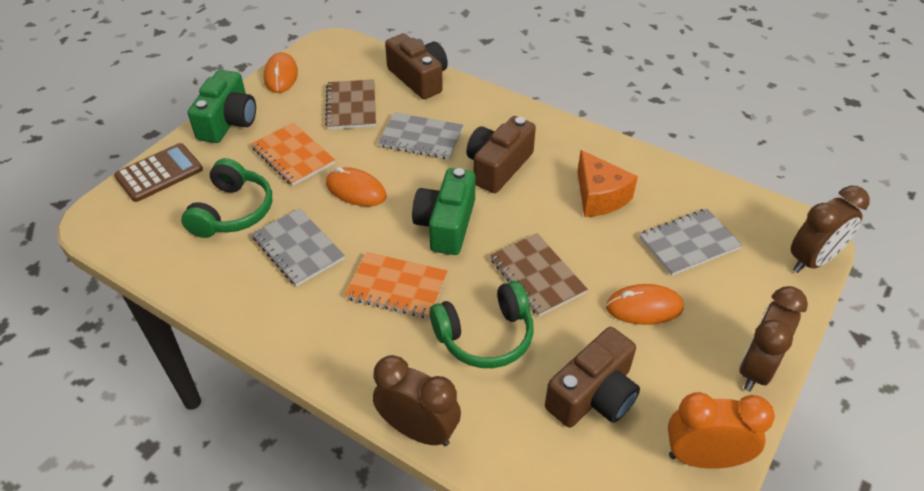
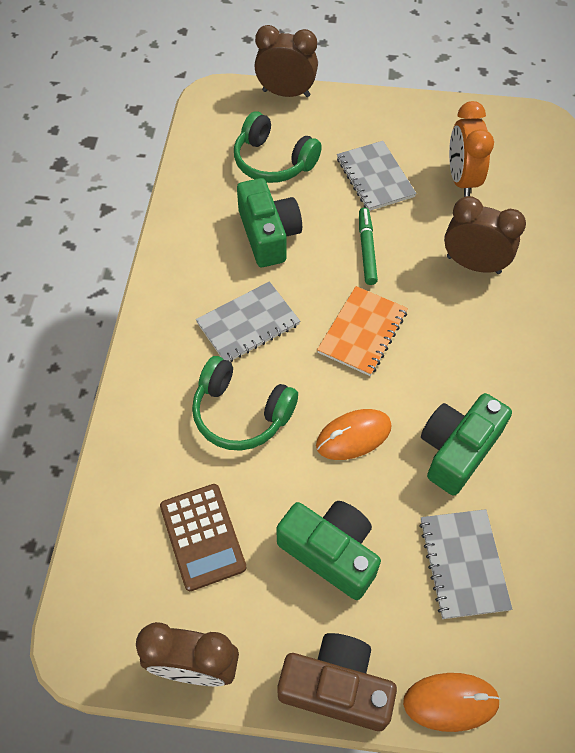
brown camera: [385,33,448,99] [466,116,536,193] [545,327,640,428] = 3 -> [277,633,397,731] = 1
brown notebook: [325,79,376,130] [490,233,588,317] = 2 -> none = 0
green camera: [188,70,256,143] [412,168,476,255] = 2 -> [237,178,302,267] [276,501,381,600] [421,393,512,495] = 3
green marker: none = 0 -> [359,207,378,285] = 1
orange cheese: [577,150,638,217] = 1 -> none = 0
orange mouse: [264,52,298,93] [326,167,387,207] [606,284,684,325] = 3 -> [316,409,392,460] [403,673,501,732] = 2
orange notebook: [251,123,335,186] [345,252,448,318] = 2 -> [317,286,408,376] = 1

